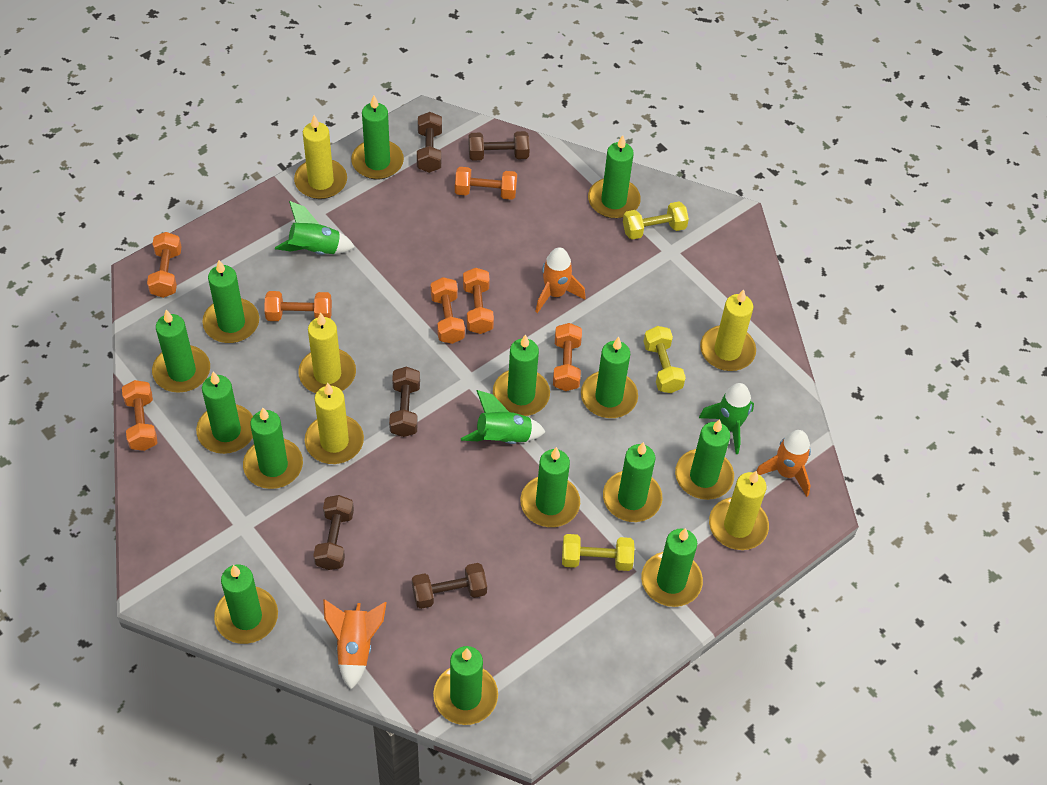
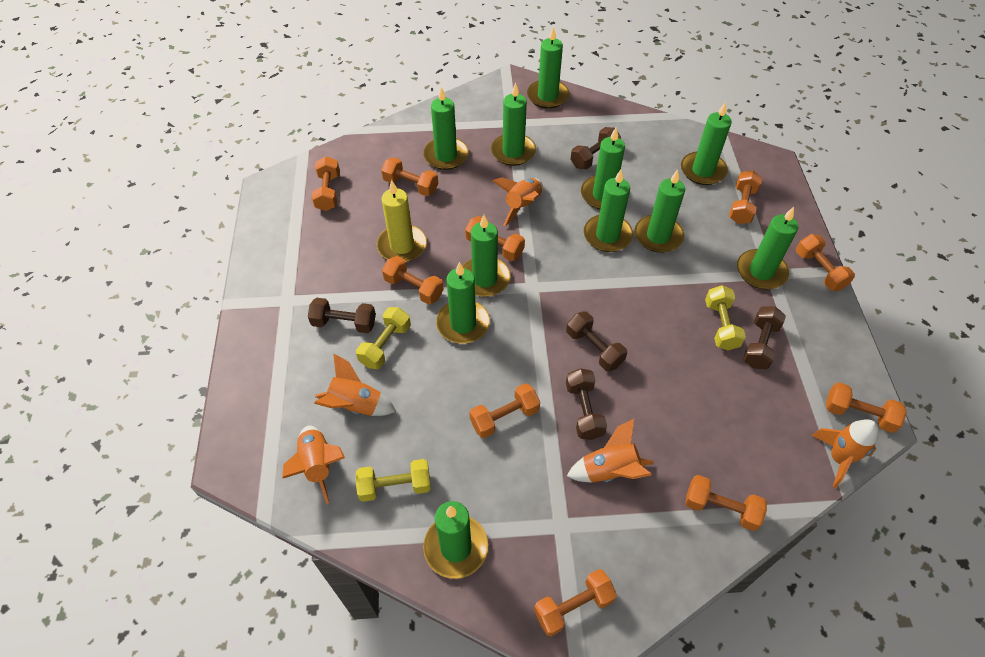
green candle: [152,310,210,393] [196,372,253,454] [202,260,259,343] [214,564,278,644] [243,407,303,489] [351,95,404,180] [433,646,498,725] [493,334,550,416] [520,447,580,527] [581,337,638,418] [588,135,641,219] [603,442,662,522] [641,528,703,607] [675,419,734,500] = 14 -> [423,87,469,170] [423,501,488,579] [436,262,490,344] [463,215,511,297] [491,83,536,166] [527,26,569,109] [581,127,625,209] [584,170,633,252] [635,170,685,253] [681,102,732,185] [737,207,798,289] = 11
green rocket: [275,201,355,255] [461,390,546,444] [699,383,754,454] = 3 -> none = 0
orange dumbbell: [122,380,157,451] [147,232,182,298] [264,291,332,321] [431,277,465,344] [455,167,517,200] [463,268,494,334] [553,323,582,391] = 7 -> [311,156,340,211] [381,157,438,196] [382,256,444,304] [465,216,525,261] [469,383,540,438] [534,569,617,636] [685,475,767,531] [729,170,762,224] [796,234,855,291] [826,382,907,433] = 10
orange rocket: [323,599,387,690] [535,247,586,313] [756,430,811,497] = 3 -> [282,425,345,504] [314,353,396,416] [493,177,543,226] [567,419,654,483] [811,419,879,488] = 5
yellow candle: [294,115,347,199] [298,312,356,393] [305,382,364,464] [700,289,756,371] [709,471,769,550] = 5 -> [377,180,427,262] = 1

